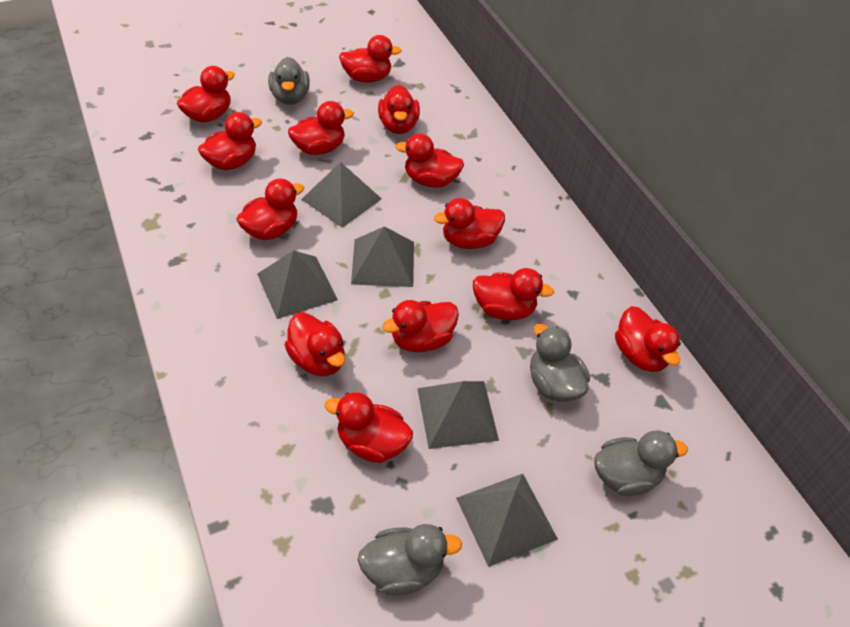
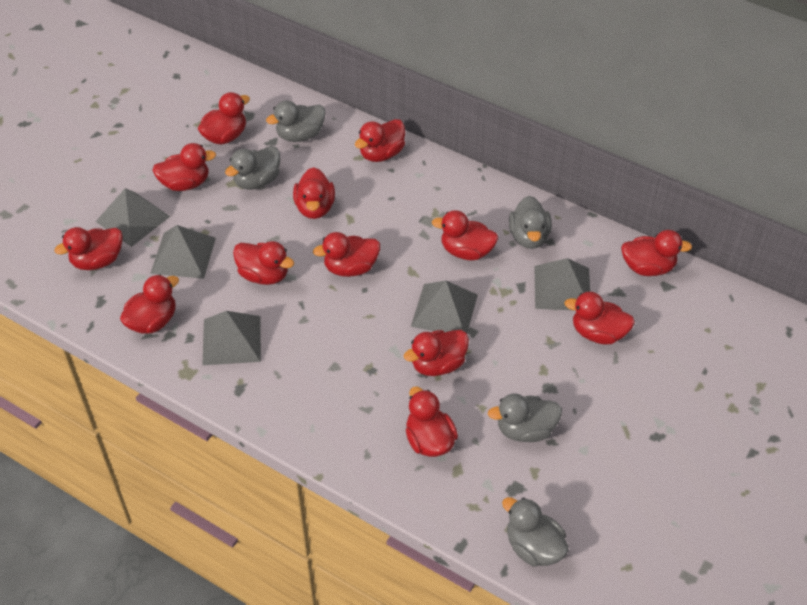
grey duck: [268,57,310,105] [358,524,462,596] [530,324,590,402] [594,431,688,496] = 4 -> [225,146,280,190] [266,101,326,142] [488,394,562,442] [502,497,569,566] [509,196,552,249] = 5

